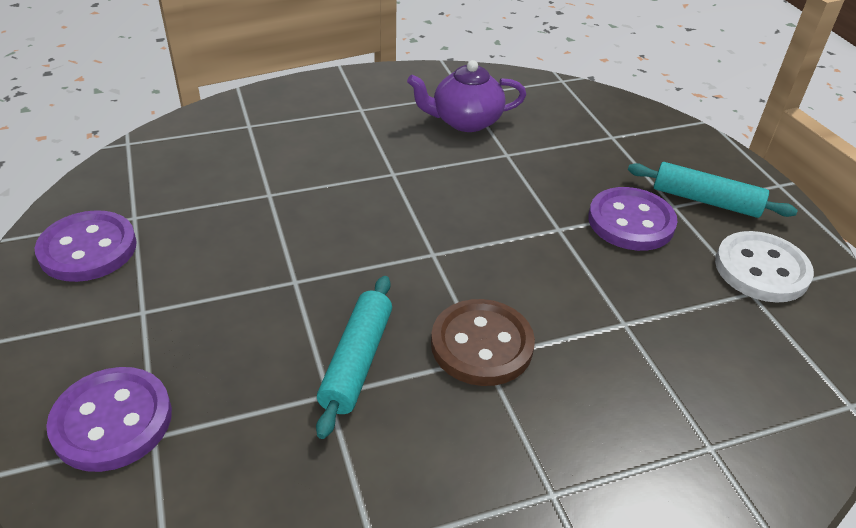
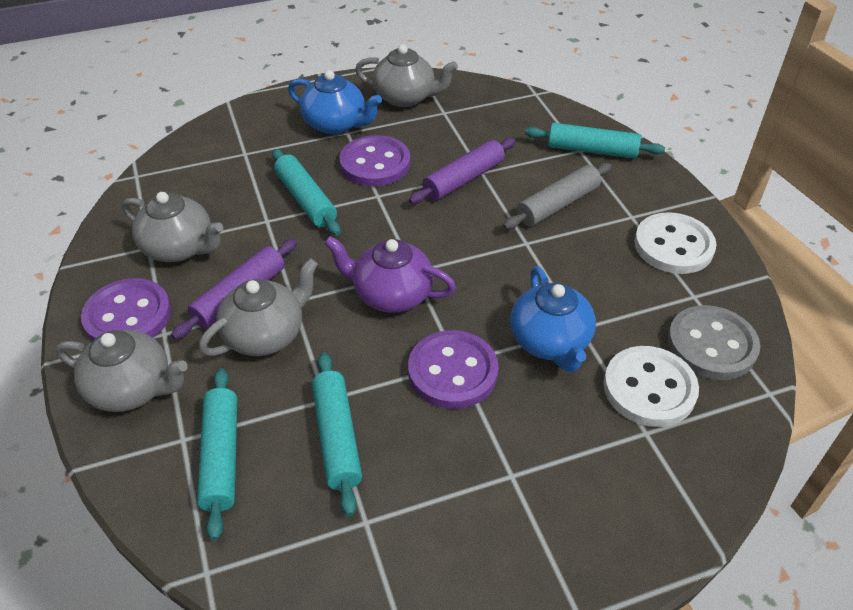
blue teapot: none = 0 -> [288,70,382,134] [510,266,596,372] = 2
brown button: [431,299,535,386] = 1 -> none = 0
grey button: none = 0 -> [668,305,760,380] = 1
grey rolling pin: none = 0 -> [503,163,612,229] = 1
grey teapot: none = 0 -> [56,330,188,412] [122,192,223,262] [199,258,318,356] [355,44,458,107] = 4
purple rolling pin: none = 0 -> [171,239,297,339] [409,138,516,204] = 2
turquoise rolling pin: [316,276,392,439] [628,162,798,218] = 2 -> [197,368,237,540] [272,149,341,235] [312,353,362,516] [525,123,665,159] = 4
white button: [715,231,814,302] = 1 -> [604,346,699,427] [634,212,717,274] = 2

